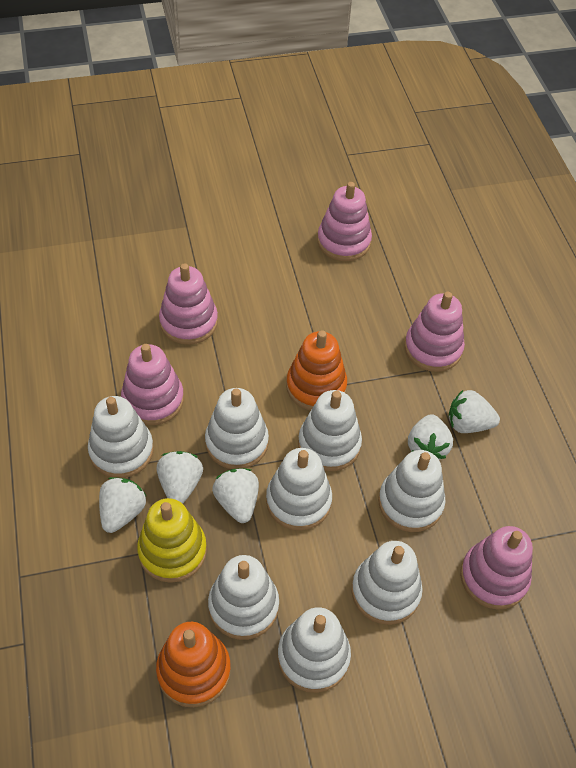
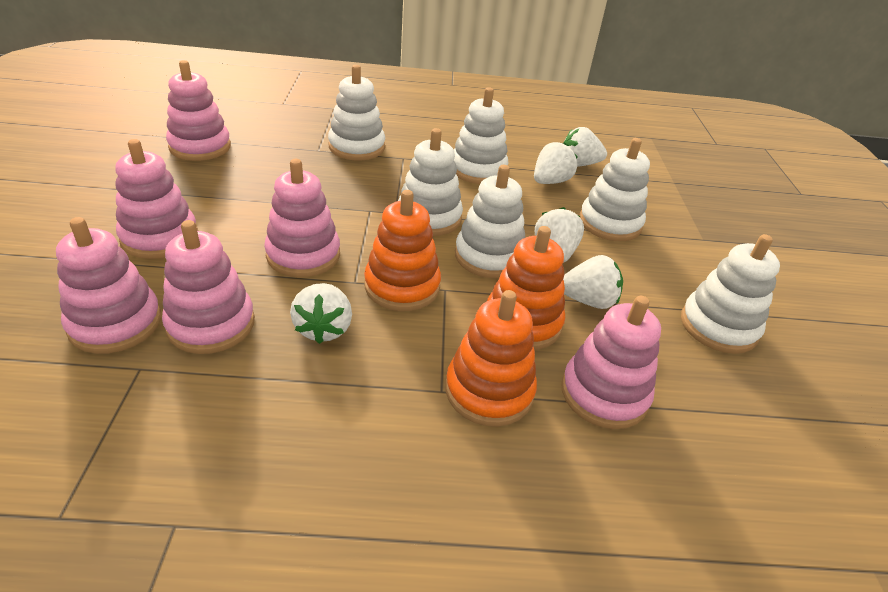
orange stacking toy: [156,622,231,708] [286,330,347,411] = 2 -> [364,190,441,311] [445,290,537,427] [487,226,565,350] = 3
pink stacking toy: [121,344,184,425] [159,263,218,345] [317,182,372,261] [404,292,465,372] [460,526,533,610] = 5 -> [56,217,161,354] [115,139,198,259] [162,220,255,354] [166,60,231,161] [264,159,340,277] [561,296,661,429] = 6
white stacking toy: [88,396,154,478] [205,388,269,469] [208,555,279,640] [266,448,332,531] [278,607,351,693] [298,390,362,471] [352,541,423,625] [378,450,445,532] = 8 -> [328,65,385,160] [398,128,463,236] [454,87,509,184] [455,165,525,278] [579,138,650,241] [681,234,780,354] = 6
yellow stacking toy: [137,498,207,583] = 1 -> none = 0

